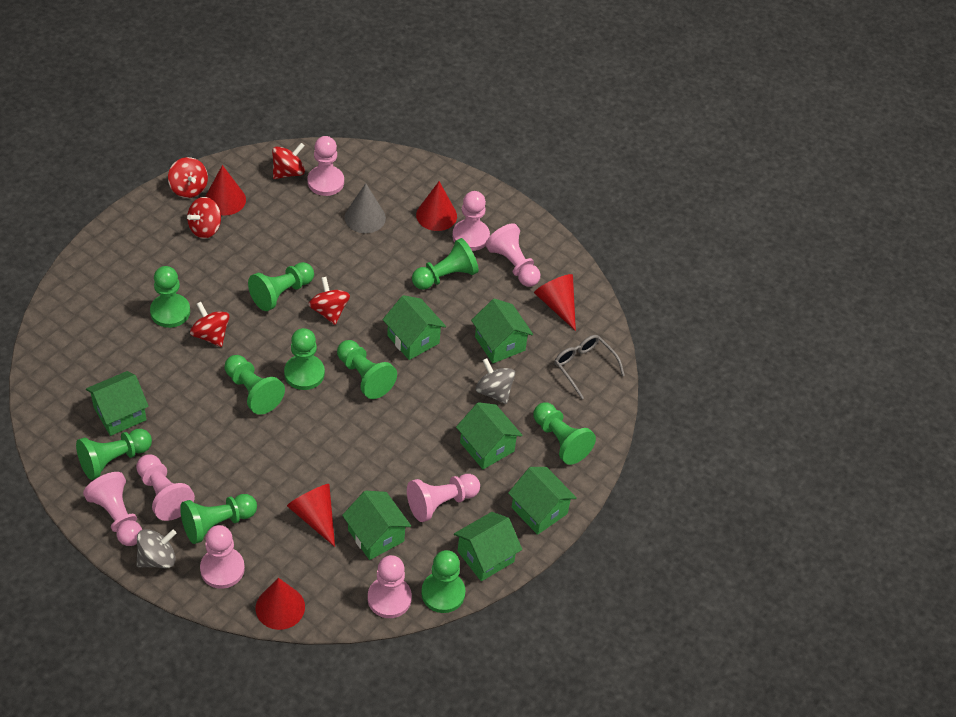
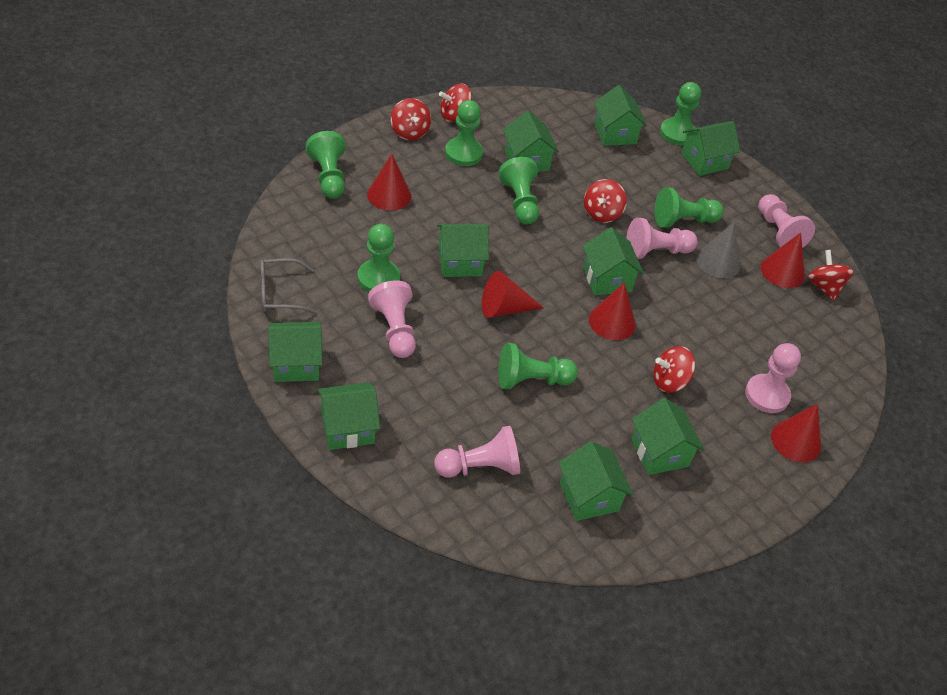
green house: [86,371,149,436] [342,491,411,560] [383,295,446,360] [454,512,522,581] [456,402,523,469] [471,298,533,363] [508,467,577,535] = 7 -> [268,322,322,382] [317,382,380,450] [437,224,489,277] [503,111,559,172] [558,441,633,521] [583,227,644,295] [594,85,647,146] [631,398,704,475] [681,121,740,176] = 9
green pawn: [76,429,152,480] [150,266,190,328] [180,494,257,544] [225,355,285,415] [248,262,314,311] [284,328,325,390] [337,340,397,399] [412,238,479,290] [421,550,466,613] [533,402,596,465] = 10 -> [306,131,346,199] [357,224,400,292] [445,100,483,166] [498,157,539,225] [498,343,578,389] [654,187,724,228] [660,82,701,145] = 7
grey spinning top: [136,529,176,568] [475,358,515,404] = 2 -> none = 0
pink pawn: [83,472,142,546] [136,454,195,521] [200,525,245,589] [308,136,344,196] [368,555,412,618] [407,474,480,522] [452,191,490,251] [485,223,540,287] = 8 -> [368,280,416,358] [434,426,520,478] [626,218,698,259] [745,343,801,413] [758,194,815,248] = 5

